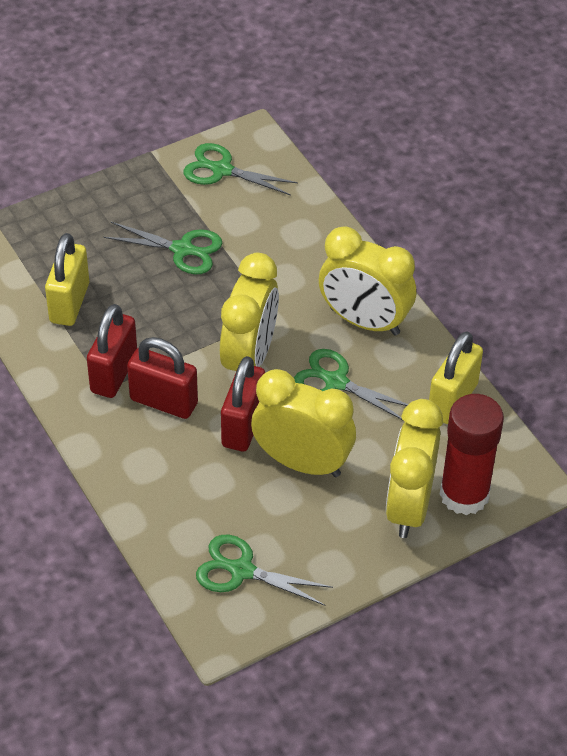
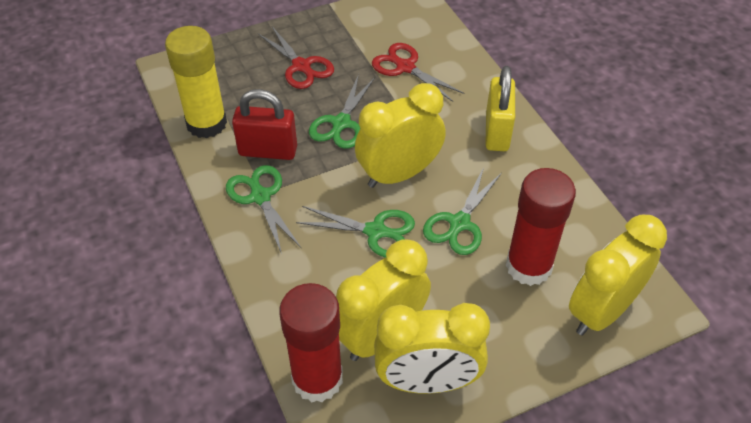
red glue stick: [439,394,504,515] = 1 -> [279,283,343,402] [506,168,576,286] = 2
red padlock: [87,304,137,398] [127,337,198,419] [221,356,265,451] = 3 -> [232,89,297,160] = 1
red scissors: none = 0 -> [258,26,334,89] [372,43,465,102] = 2
yellow glue stick: none = 0 -> [165,26,227,138] = 1
yellow padlock: [45,233,89,326] [429,332,483,424] = 2 -> [485,66,515,151] = 1

